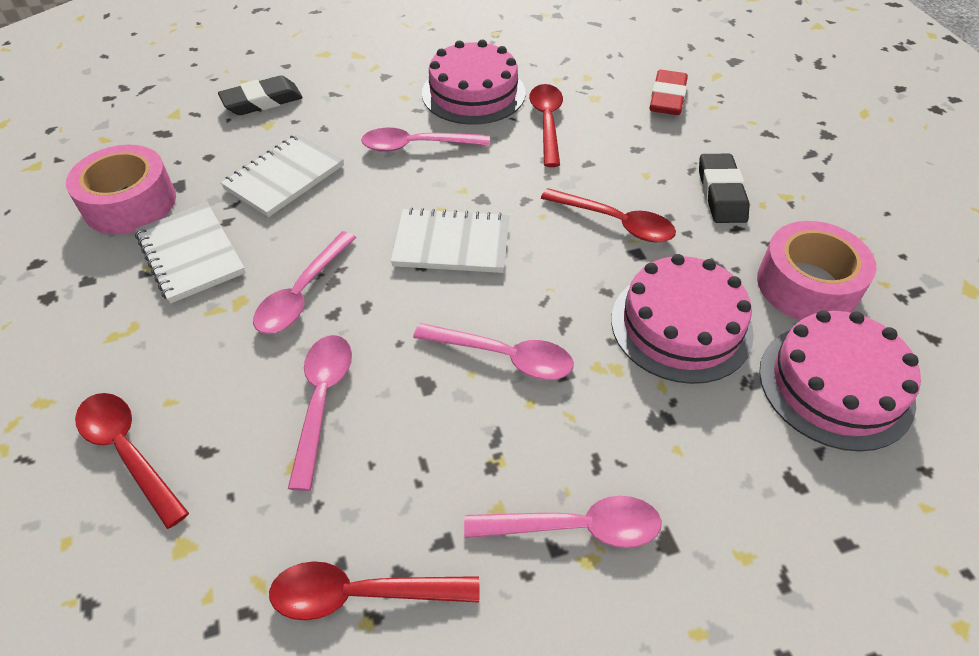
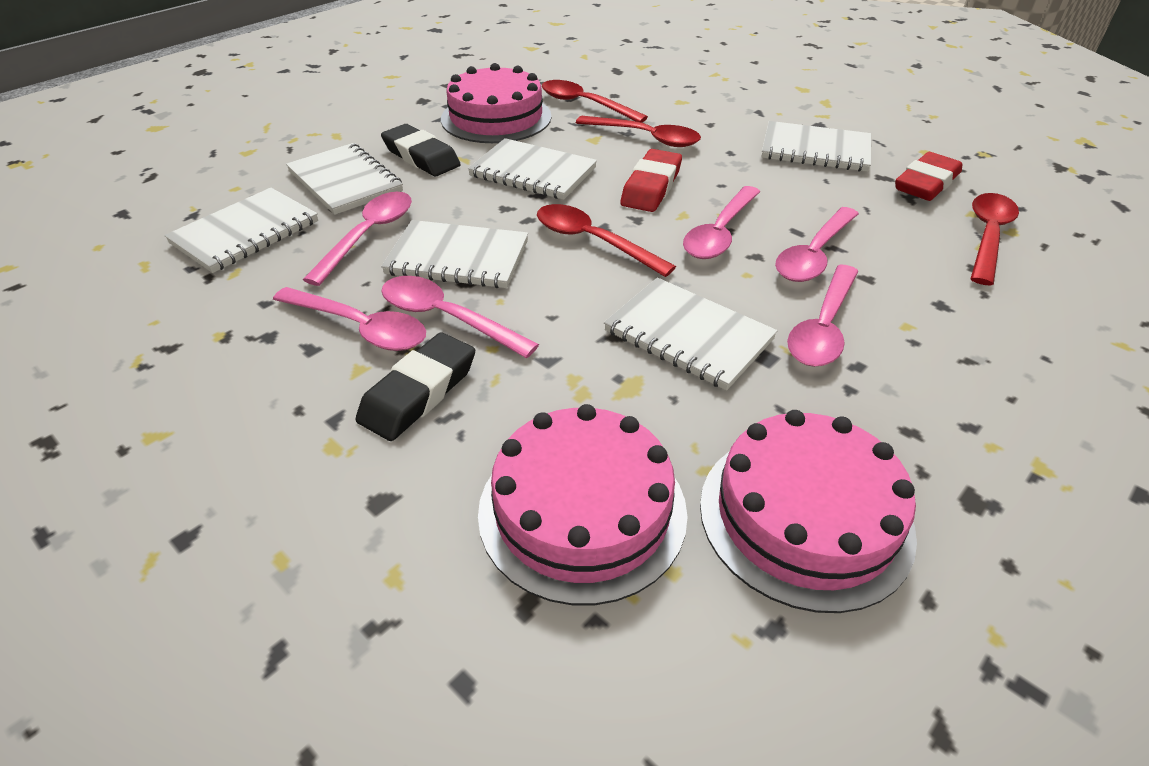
pink spoon: [253,231,356,334] [288,335,352,491] [361,128,490,152] [413,323,574,380] [464,496,662,548] = 5 -> [273,287,426,351] [303,192,412,286] [381,276,539,358] [683,186,760,259] [775,207,859,282] [787,265,859,367] = 6
pink tape: [66,145,176,234] [757,221,877,320] = 2 -> none = 0
red eraser: [649,70,688,115] = 1 -> [620,149,682,212] [895,152,962,201] = 2
white notebook: [135,203,245,303] [221,134,344,217] [391,208,509,273] = 3 -> [164,188,318,273] [286,143,403,215] [381,220,528,288] [468,138,597,200] [604,277,778,390] [761,121,871,172] = 6

